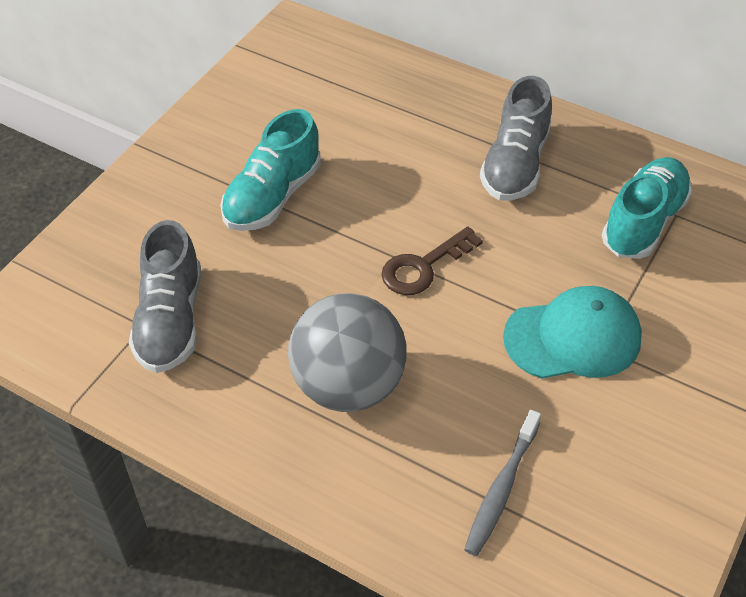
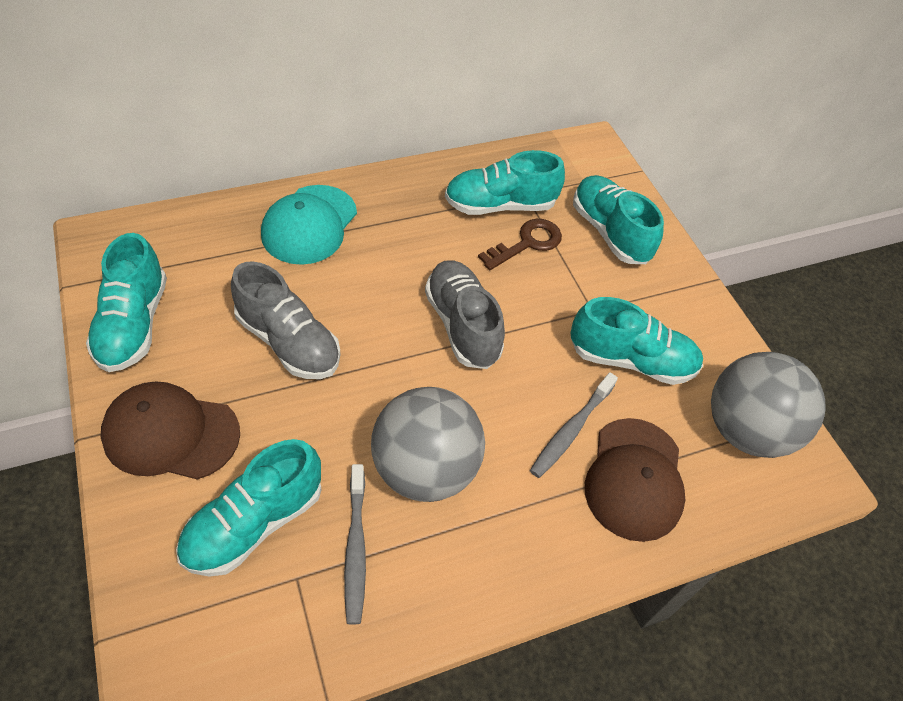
brown cap: none = 0 -> [101,381,240,480] [585,418,686,542] = 2
grey ball: [288,293,407,412] = 1 -> [371,387,485,502] [711,352,826,458] = 2
grey toothbrush: [464,410,541,556] = 1 -> [344,464,366,625] [530,372,618,478] = 2
turquoise shoe: [220,109,321,231] [601,157,692,259] = 2 -> [86,233,167,372] [176,439,322,577] [445,150,565,215] [571,297,703,385] [573,175,664,264] = 5

